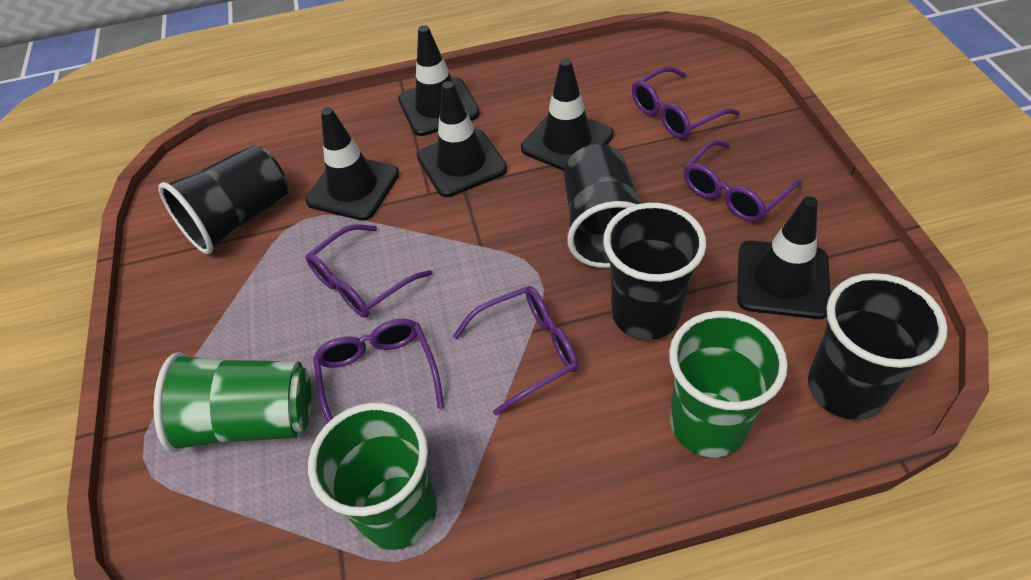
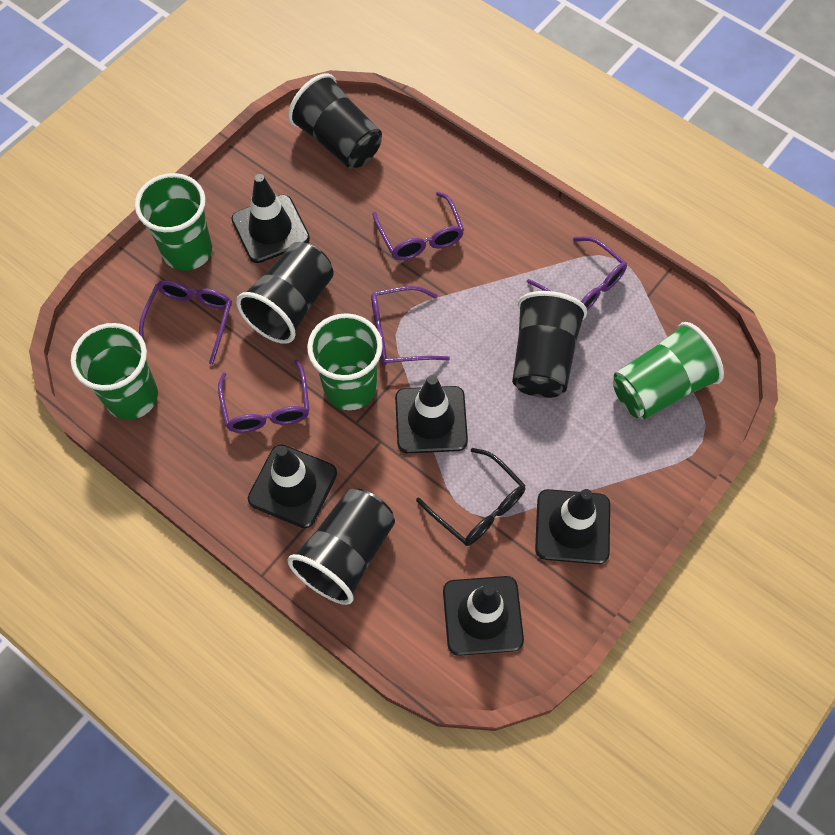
black glasses: none = 0 -> [416,448,526,546] = 1
green cup: [153,352,311,453] [308,403,437,550] [669,311,788,457] = 3 -> [71,323,158,420] [135,173,212,271] [307,313,383,410] [613,322,724,420] = 4

